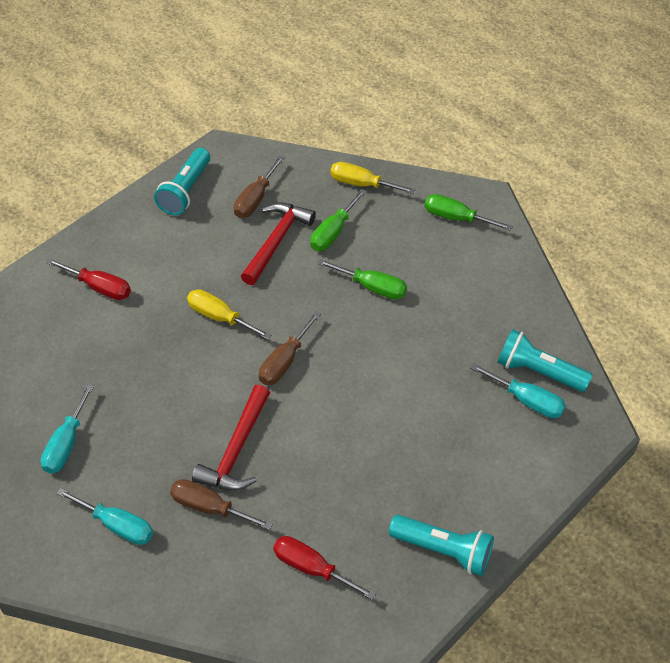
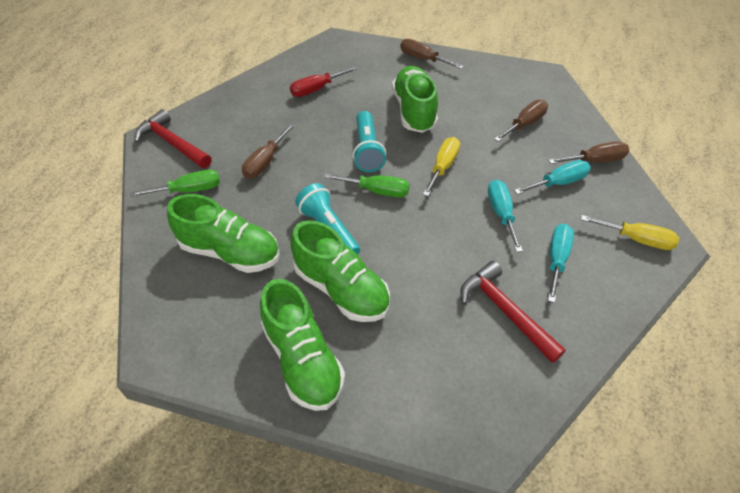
brown screwdriver: [170,479,272,530] [234,156,285,218] [259,311,321,385] = 3 -> [242,124,295,179] [401,39,464,69] [494,100,548,142] [549,141,629,164] = 4
green screwdriver: [310,189,366,251] [317,259,407,299] [425,194,513,231] = 3 -> [130,170,220,197] [324,173,410,198] = 2
green shoe: none = 0 -> [167,194,280,273] [260,279,345,411] [290,220,390,322] [392,66,438,133] = 4
red screwdriver: [46,258,131,300] [273,536,376,600] = 2 -> [290,66,357,97] = 1
turquoise flashlight: [154,148,210,215] [389,515,494,576] [497,329,592,392] = 3 -> [295,183,360,255] [353,111,386,172] = 2

